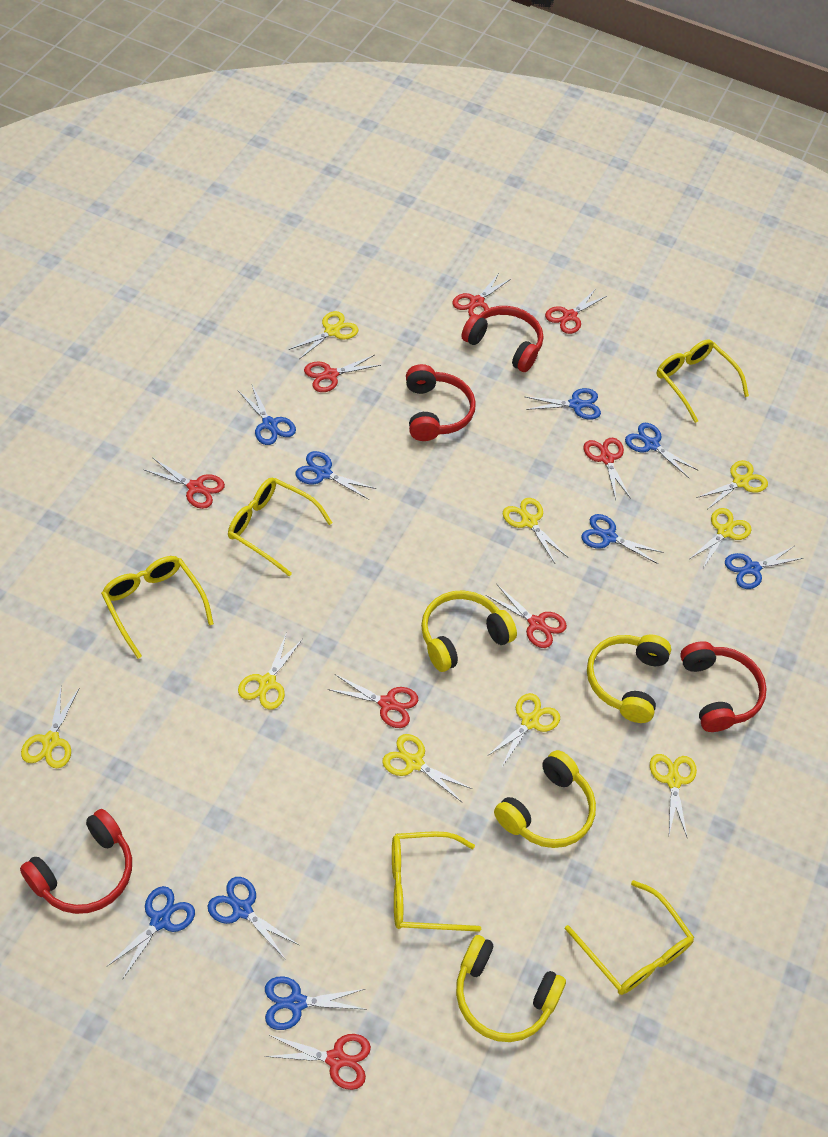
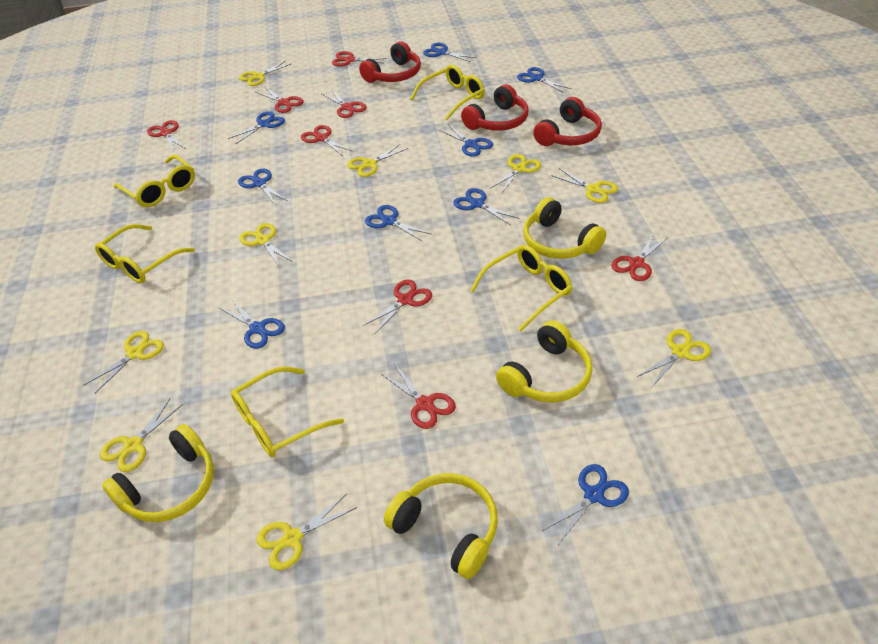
red headphones: [20,809,132,914] [406,364,476,441] [461,306,543,372] [680,641,767,732] = 4 -> [359,41,421,83] [461,84,529,131] [533,97,602,146] = 3

